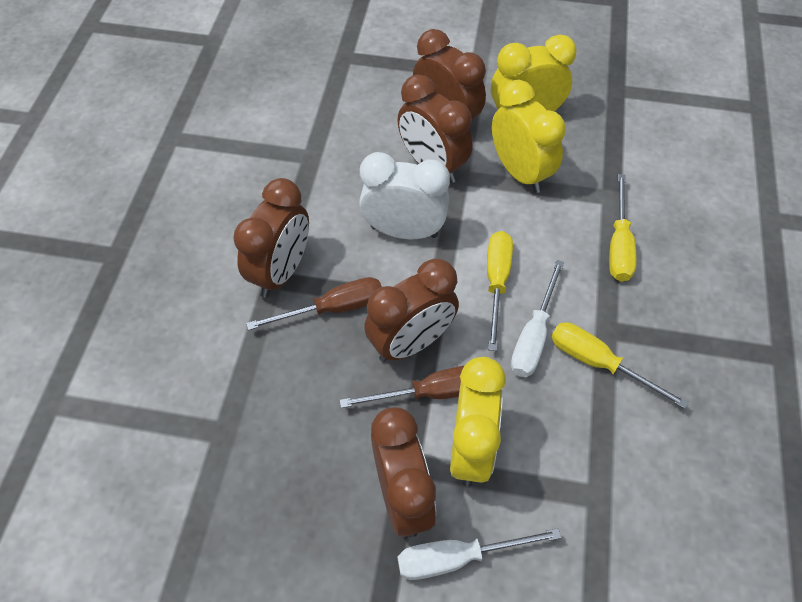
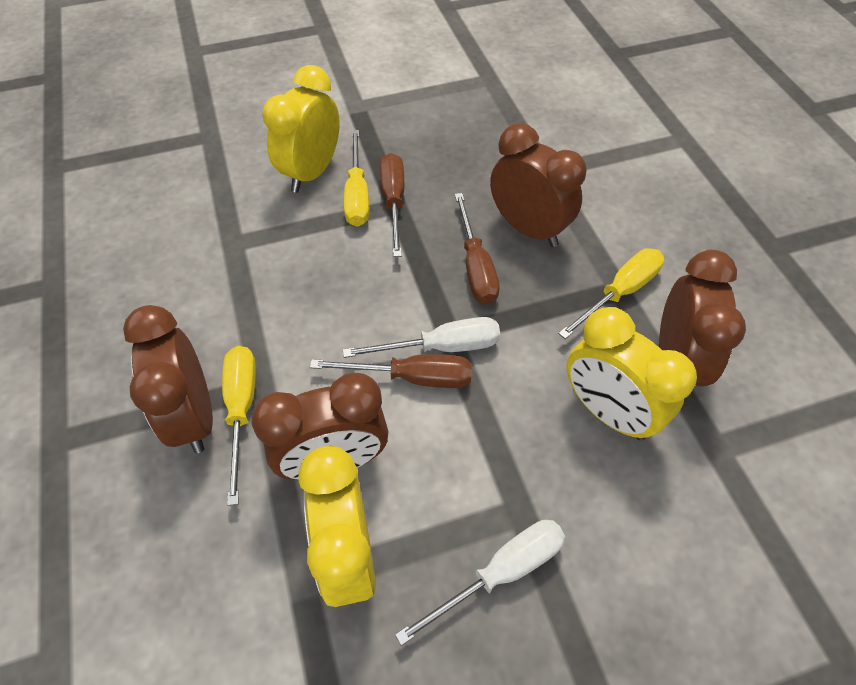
brown clock: [233,178,309,298] [364,258,459,362] [371,407,436,537] [397,75,472,183] [413,29,486,130] = 5 -> [123,305,213,453] [252,373,388,480] [490,123,587,247] [659,250,746,386] = 4
brown screwdriver: [246,277,382,330] [339,366,464,408] = 2 -> [310,354,472,388] [380,153,404,257] [455,193,500,304] = 3
white clock: [359,152,450,239] = 1 -> none = 0

